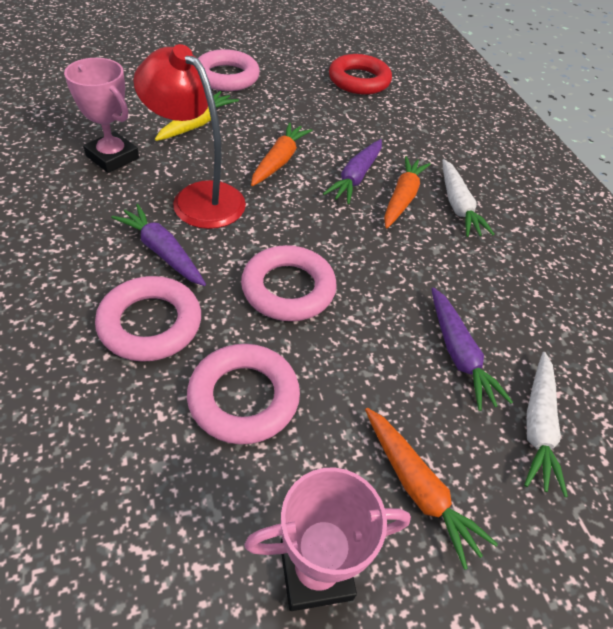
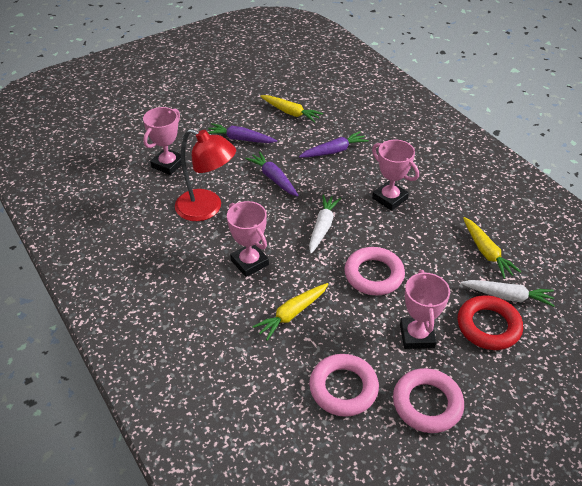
orange carrot: [251,122,312,186] [365,408,498,570] [384,156,431,228] = 3 -> none = 0
pink ring: [95,276,201,362] [187,344,300,445] [198,49,260,91] [241,245,337,321] = 4 -> [309,354,379,417] [344,247,405,295] [393,368,464,433] = 3
pink trophy: [64,58,139,173] [244,468,411,611] = 2 -> [143,107,182,175] [227,201,269,277] [372,140,419,211] [400,270,450,349] = 4
yellow carrot: [155,91,239,141] = 1 -> [252,283,328,341] [260,95,323,122] [463,217,521,279] = 3

